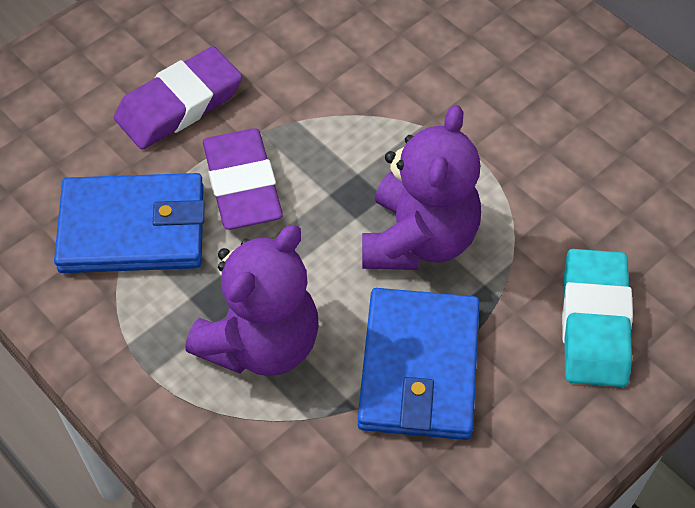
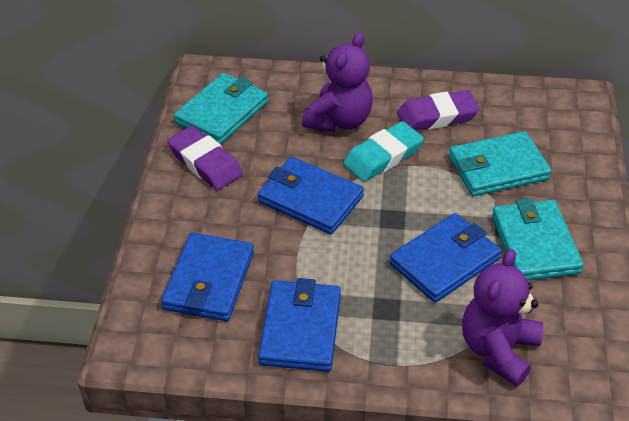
blue wallet: [54,173,205,273] [358,288,480,440] = 2 -> [161,232,254,321] [258,157,364,234] [258,278,341,372] [389,213,502,303] = 4
turquoise wallet: none = 0 -> [174,73,268,145] [449,131,552,196] [492,198,584,281] = 3

